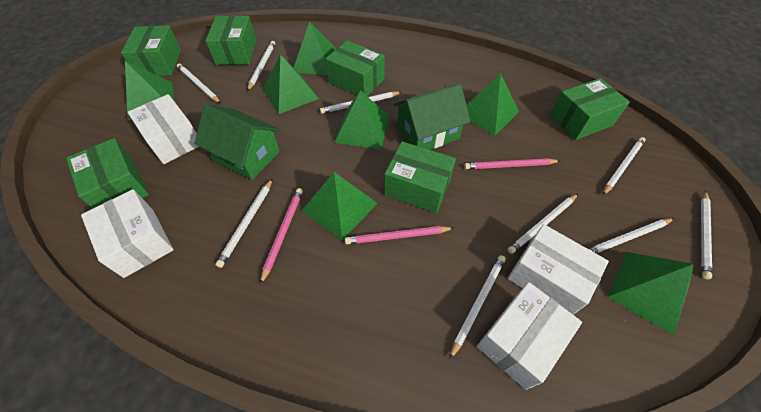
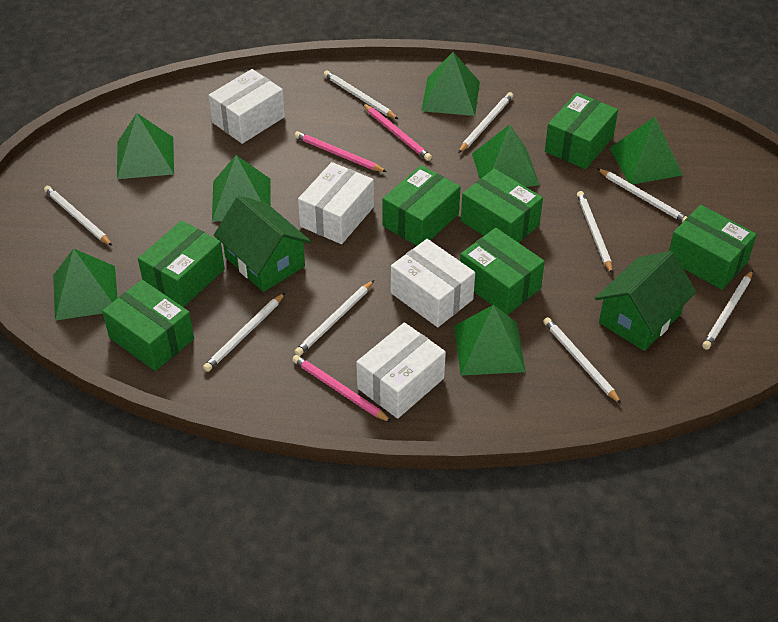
green box: [66,138,149,208] [121,25,181,76] [205,16,256,65] [325,40,385,96] [384,141,456,213] [550,78,630,140] = 6 -> [102,280,194,371] [138,221,225,307] [382,165,461,246] [460,228,545,315] [461,169,543,243] [545,92,618,169] [669,205,757,290] = 7

